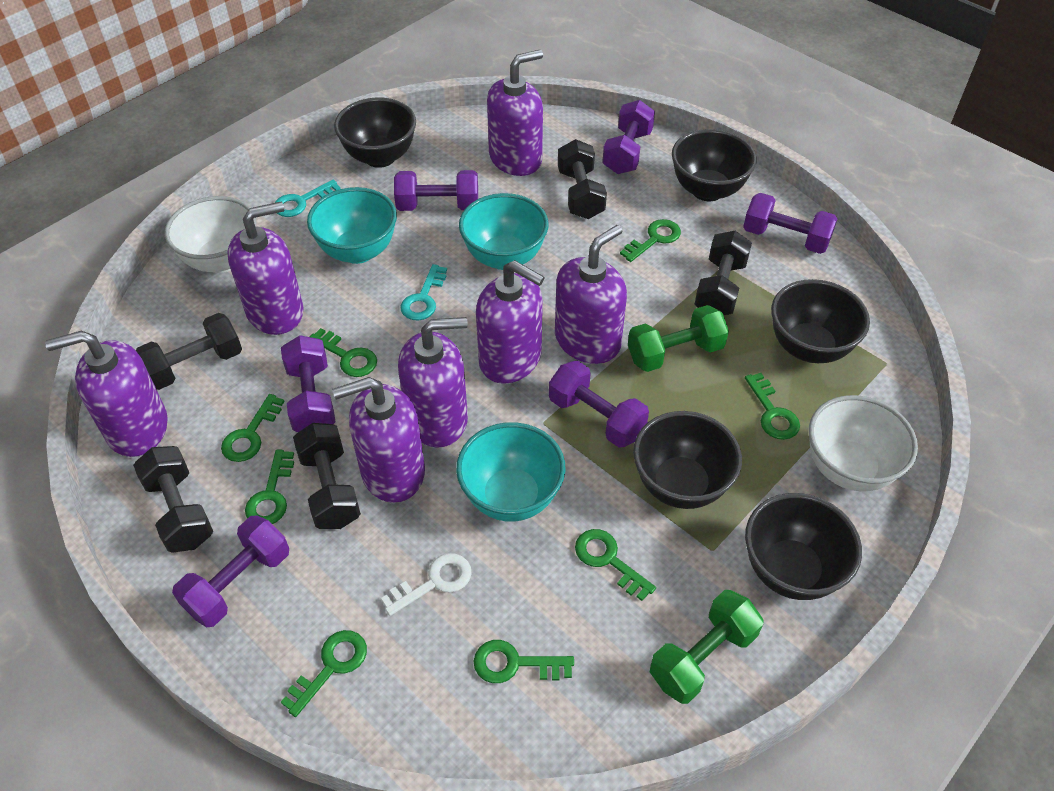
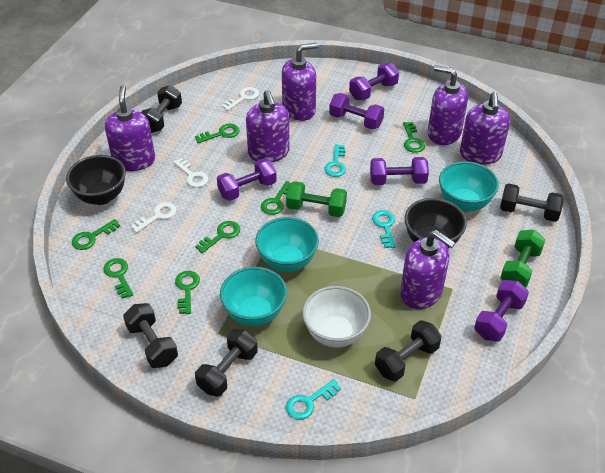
black bowl: [334,98,416,168] [633,411,742,509] [672,129,757,201] [745,493,862,600] [771,279,870,363] = 5 -> [66,155,126,205] [404,198,467,248] = 2
green key: [221,394,285,462] [245,449,294,524] [281,630,367,717] [310,328,377,377] [473,640,574,683] [575,529,656,601] [620,219,681,262] [745,373,800,440] = 8 -> [72,219,120,250] [103,258,133,299] [175,271,200,314] [195,124,240,143] [195,221,240,253] [261,181,291,215] [403,122,425,153] = 7
purple dumbbell: [172,516,289,627] [281,335,335,432] [394,170,478,211] [549,360,649,448] [602,100,655,174] [743,193,838,254] = 6 -> [217,159,277,201] [329,93,384,130] [349,63,399,100] [370,157,429,185] [474,280,529,342] = 5
purple soap dispenser: [45,331,168,457] [227,201,304,335] [332,377,425,503] [398,317,468,447] [476,260,545,384] [487,50,543,176] [555,225,627,364] = 7 -> [105,85,155,171] [246,90,290,162] [282,43,318,121] [400,230,455,309] [428,65,468,145] [460,92,510,165] = 6
turquoise key: [275,179,341,217] [401,264,447,320] = 2 -> [286,379,341,420] [324,144,346,177] [372,210,396,248] = 3
white bowl: [165,196,256,273] [809,395,918,492] = 2 -> [302,286,371,347] = 1
white key: [381,553,471,616] = 1 -> [131,202,177,233] [173,158,208,188] [222,87,259,111] = 3

